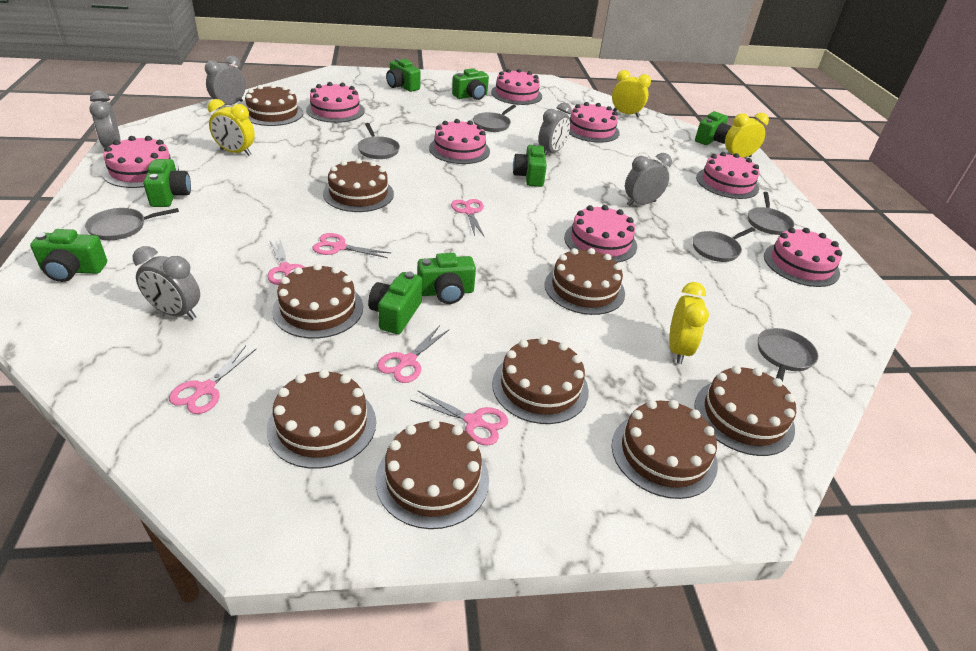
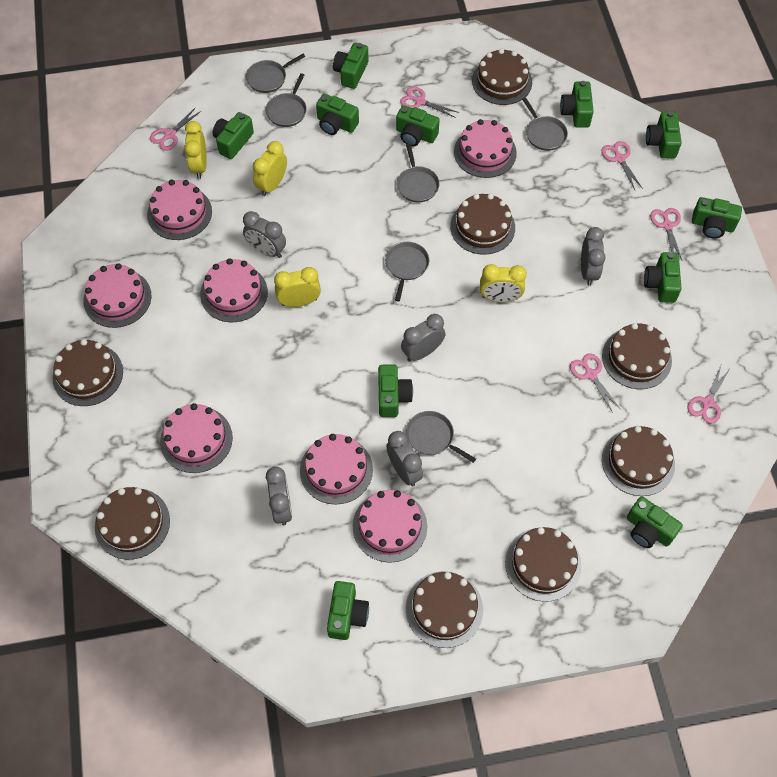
brown cake: [245,84,303,126] [267,369,376,469] [272,263,363,338] [323,158,394,212] [376,419,489,529] [492,337,589,424] [545,248,625,315] [612,400,718,499] [694,366,796,456] = 9 -> [52,339,123,406] [95,487,170,560] [406,571,483,648] [450,194,515,255] [472,49,532,105] [505,527,581,602] [602,323,672,389] [602,426,675,496] = 8
green camera: [30,229,107,282] [143,159,191,207] [368,272,422,334] [386,58,421,92] [417,253,476,304] [452,68,489,100] [513,143,547,187] [695,111,732,145] = 8 -> [213,112,254,159] [316,94,359,135] [327,581,369,640] [333,42,368,89] [378,364,413,417] [396,105,439,146] [560,81,594,128] [627,496,683,548] [644,252,682,303] [646,111,682,158] [692,197,742,239] = 11
pink cake: [102,136,179,188] [306,82,365,123] [429,119,490,164] [491,69,542,105] [564,205,637,263] [569,102,620,143] [696,152,759,199] [764,228,842,287] = 8 -> [84,263,151,328] [147,180,212,240] [160,403,233,473] [200,258,268,322] [300,434,373,504] [353,490,427,563] [454,119,517,178] = 7

